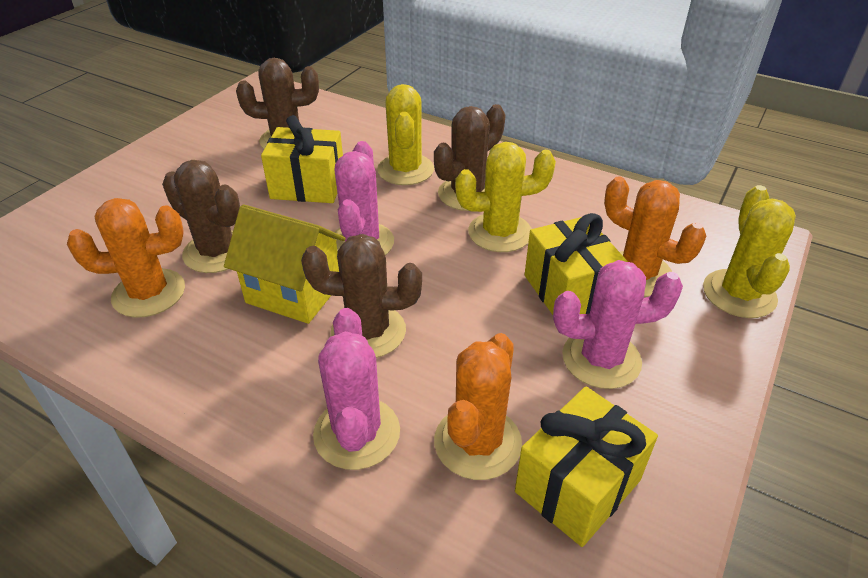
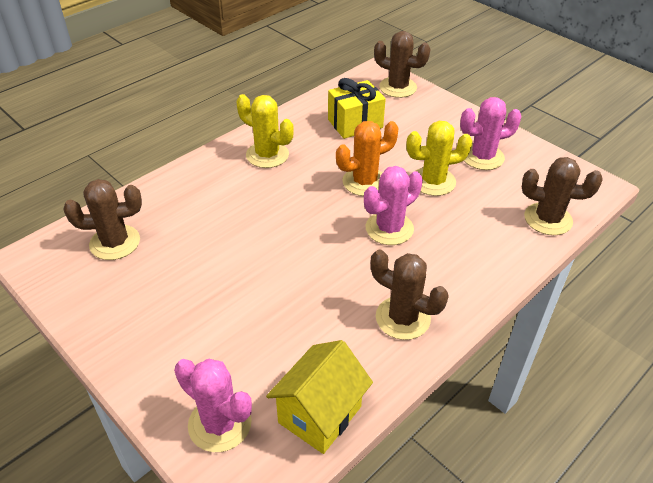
orange cactus: [67,198,185,318] [434,333,522,480] [604,176,706,297] = 3 -> [336,121,399,196] = 1
yellow cactus: [377,84,434,185] [455,142,556,252] [703,185,796,318] = 3 -> [237,94,294,168] [406,121,473,196] = 2
yellow gift: [261,115,343,203] [515,387,658,547] [525,213,628,315] = 3 -> [328,78,386,139] = 1

